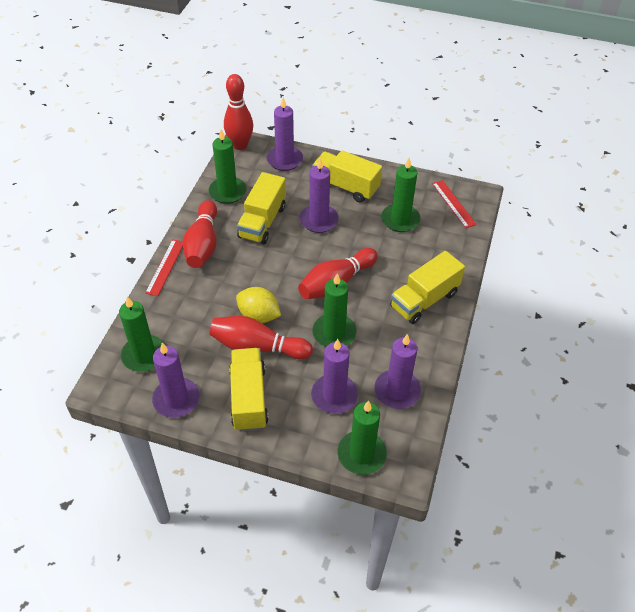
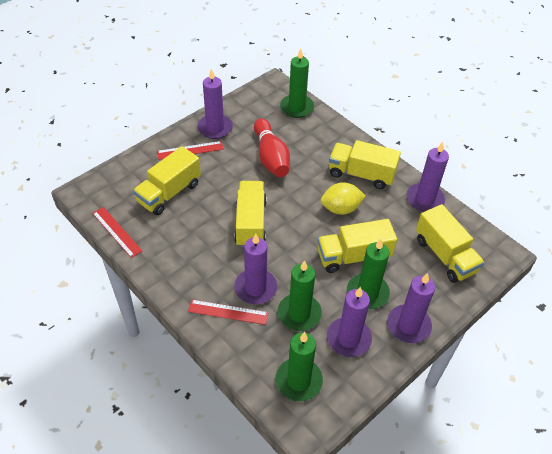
green candle: [119,297,165,372] [208,130,247,204] [312,273,356,347] [337,401,387,475] [381,158,420,232] = 5 -> [275,332,323,401] [278,260,322,331] [280,49,314,118] [347,239,390,309] = 4
red bowling pin: [183,200,217,268] [210,316,313,360] [224,74,253,150] [298,248,378,299] = 4 -> [254,118,290,177] = 1
red ruler: [145,239,183,296] [432,180,477,228] = 2 -> [92,207,142,258] [157,141,224,160] [188,300,268,325] = 3
yellow truck: [229,348,269,431] [237,172,286,244] [312,150,382,203] [390,251,465,324] = 4 -> [133,146,201,215] [234,181,267,247] [317,219,397,273] [329,140,401,189] [416,204,484,283] = 5

